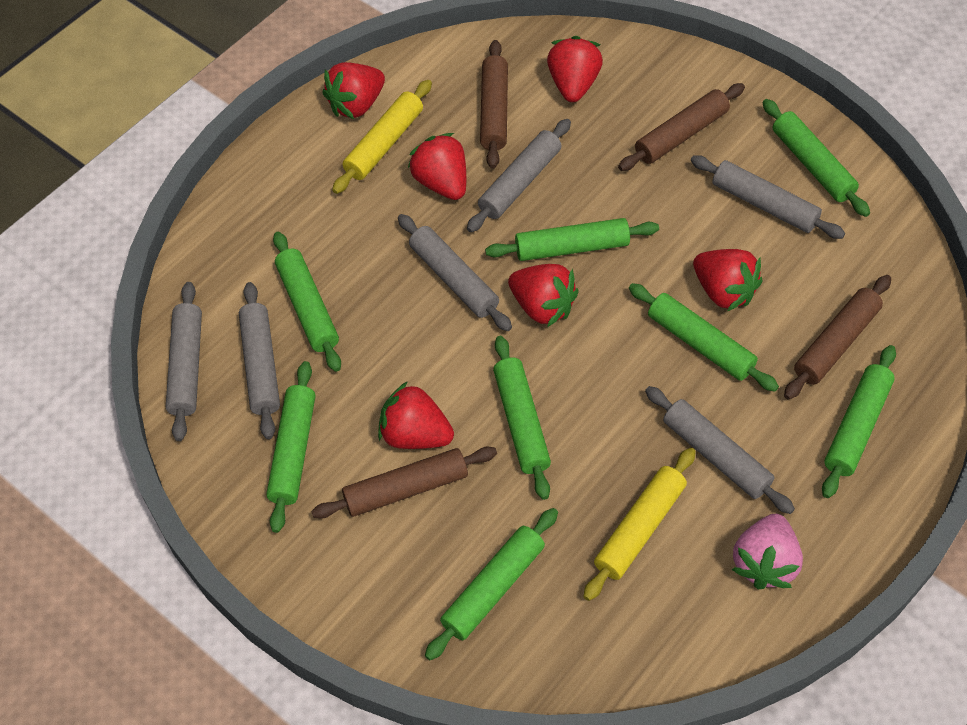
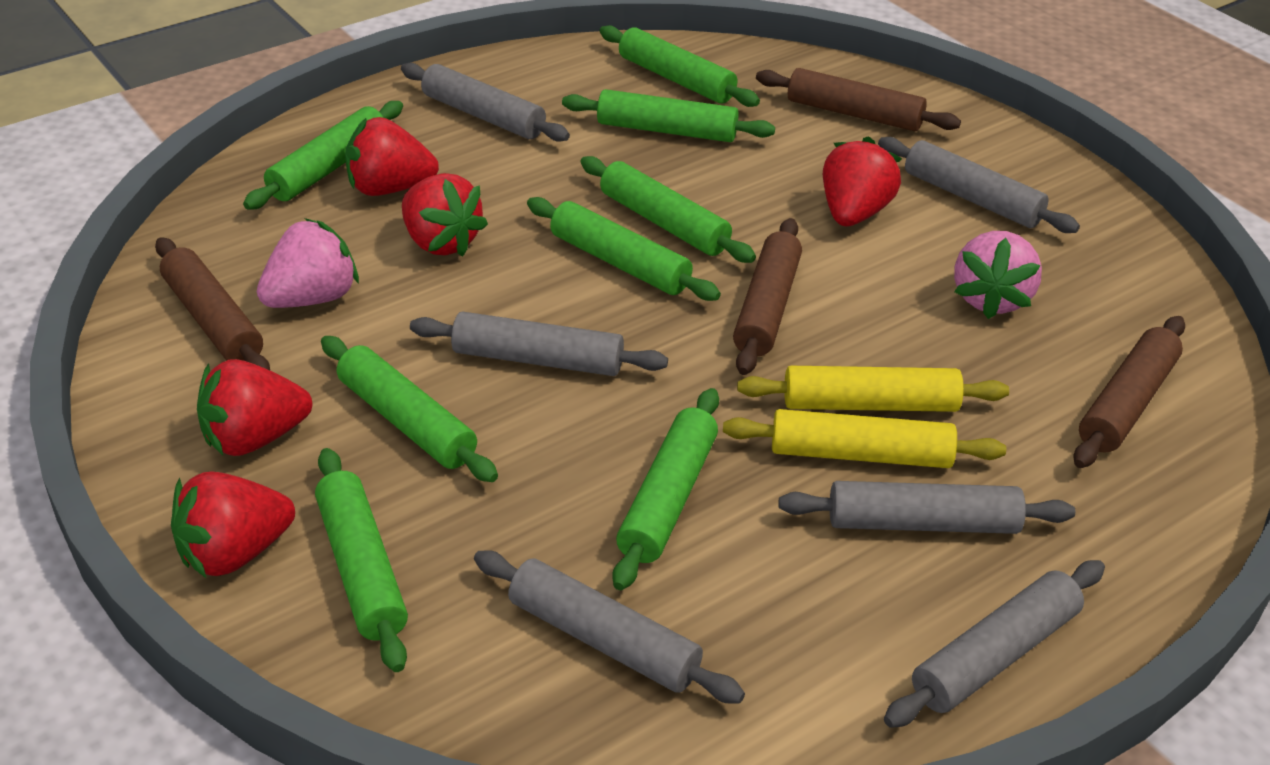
pink strawberry: [732,514,803,589] = 1 -> [257,218,359,308] [954,231,1042,319] = 2
red strawberry: [322,62,385,119] [378,381,454,449] [408,133,466,200] [508,264,579,327] [547,36,603,102] [693,249,762,311] = 6 -> [171,471,295,579] [197,359,312,456] [345,117,439,196] [402,173,488,257] [823,136,902,226] = 5

